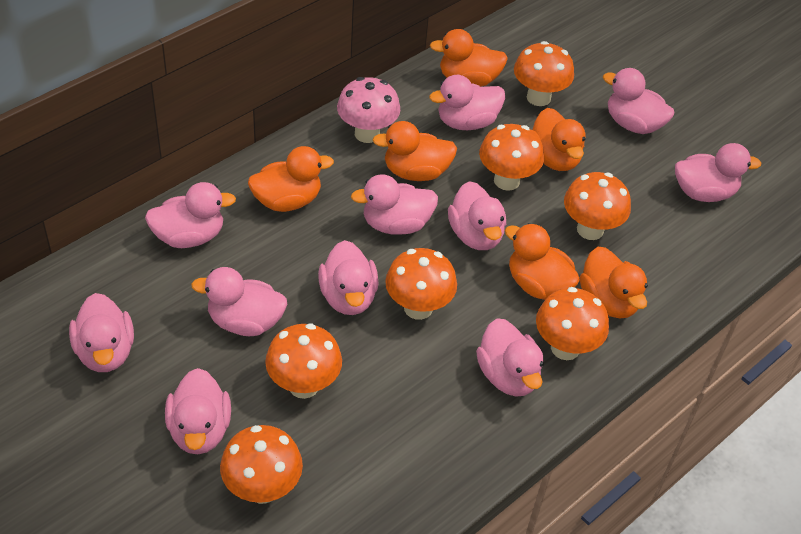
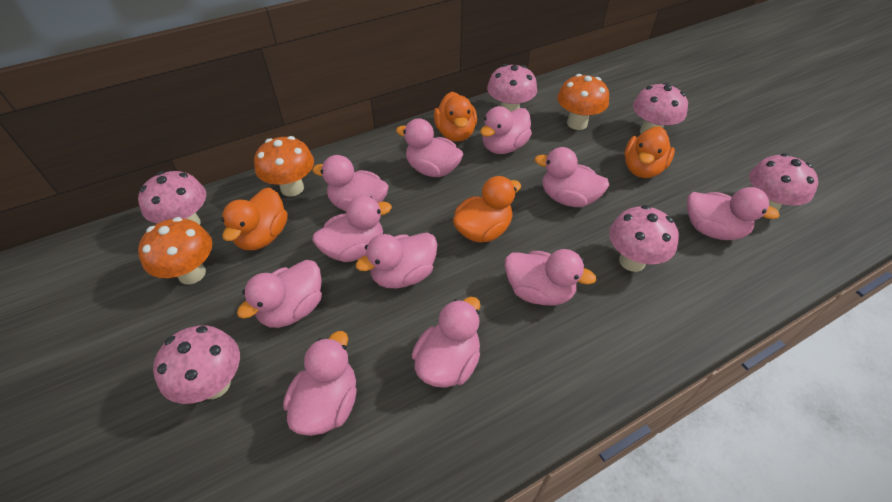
orange duck: [248,146,334,212] [373,121,457,181] [430,29,508,87] [505,223,580,300] [532,108,585,171] [580,247,648,318] = 6 -> [221,187,288,250] [434,92,477,142] [453,176,521,243] [625,126,675,178] = 4
orange mushroom: [220,425,303,504] [265,324,342,399] [385,248,457,320] [479,124,544,191] [514,41,574,106] [536,287,609,360] [564,172,631,240] = 7 -> [138,217,212,285] [254,136,314,197] [557,74,609,130] = 3
pink mushroom: [337,77,400,143] = 1 -> [138,171,206,225] [153,325,240,404] [487,64,537,112] [609,205,679,272] [633,83,688,134] [749,153,819,211] = 6

